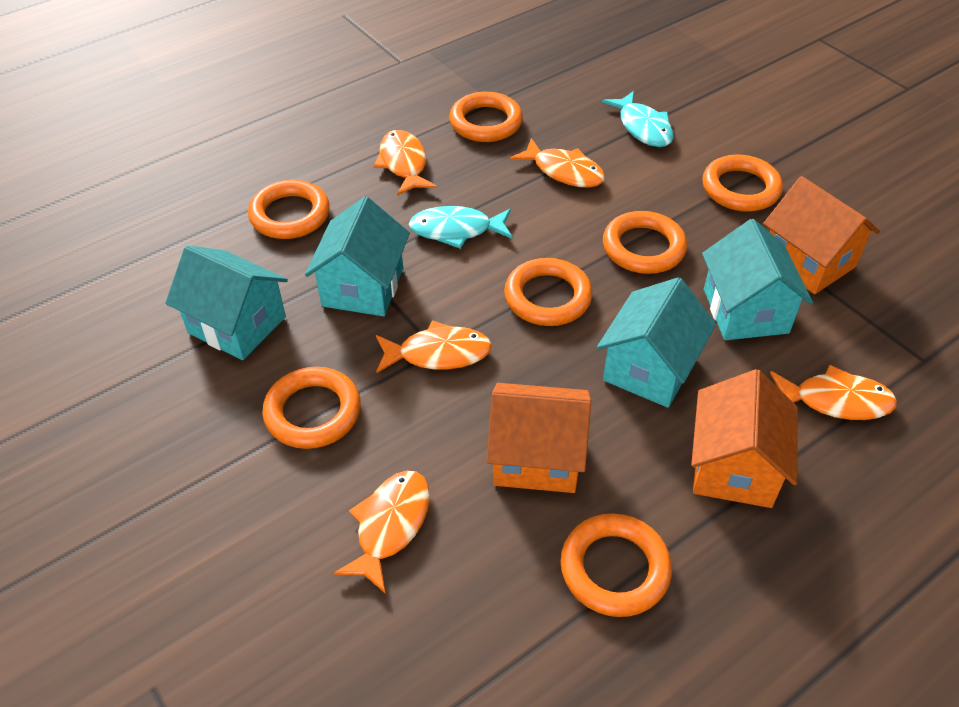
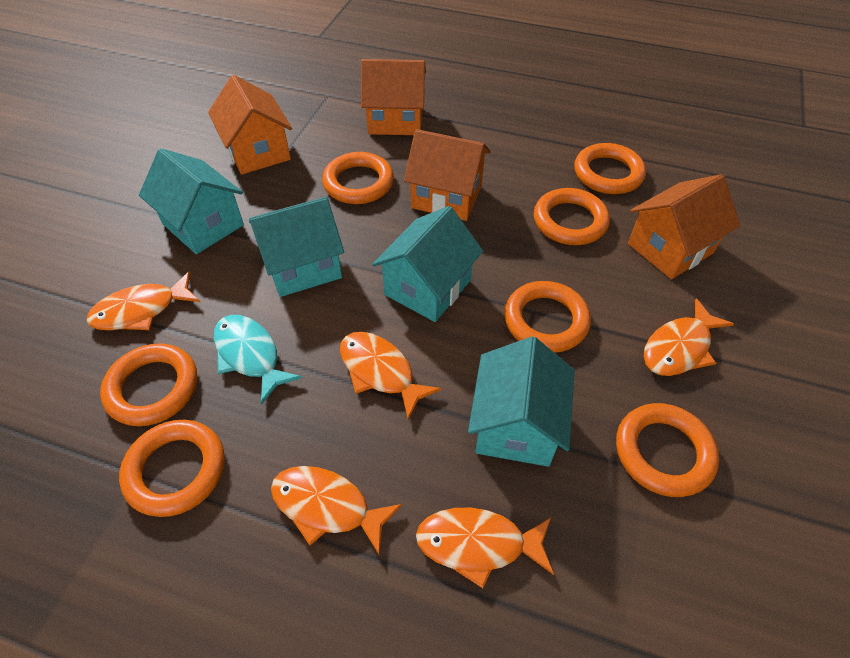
orange house: [487,383,591,493] [691,369,798,508] [763,176,880,294] = 3 -> [208,75,292,175] [361,59,426,135] [404,129,491,221] [628,174,740,279] = 4
turquoise fish: [409,206,513,249] [602,91,674,147] = 2 -> [214,315,302,405] = 1

